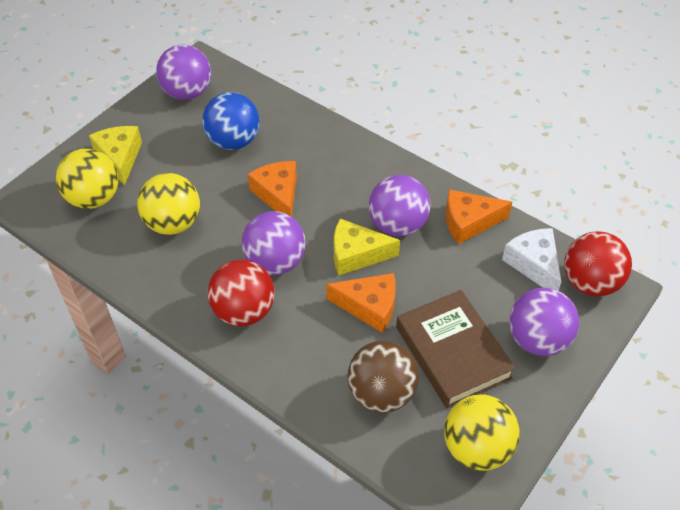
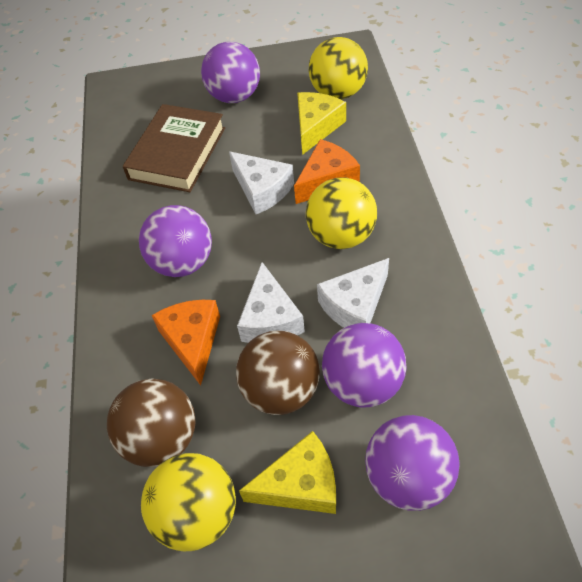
blue ball: [202,92,260,150] = 1 -> none = 0
brown ball: [347,341,419,413] = 1 -> [107,379,195,467] [236,331,320,415] = 2
orange cheese: [248,161,297,217] [326,273,396,333] [446,190,512,244] = 3 -> [151,300,220,386] [294,139,360,204] = 2
red ball: [208,260,275,326] [564,231,632,296] = 2 -> none = 0
white cheese: [502,228,561,291] = 1 -> [229,151,294,214] [237,262,305,343] [317,258,389,328] = 3

